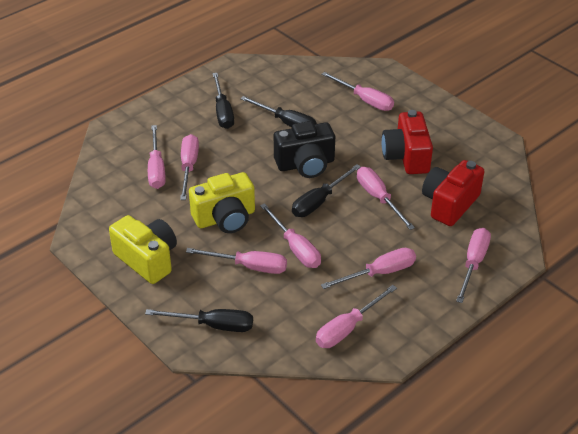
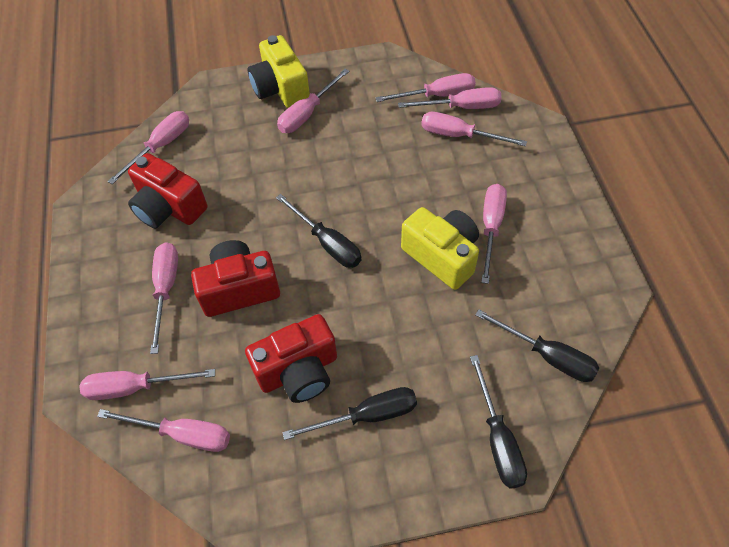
black camera: [274,121,335,178] = 1 -> none = 0
red camera: [382,110,433,174] [422,160,485,226] = 2 -> [128,153,207,228] [191,240,280,317] [245,314,337,403] = 3

